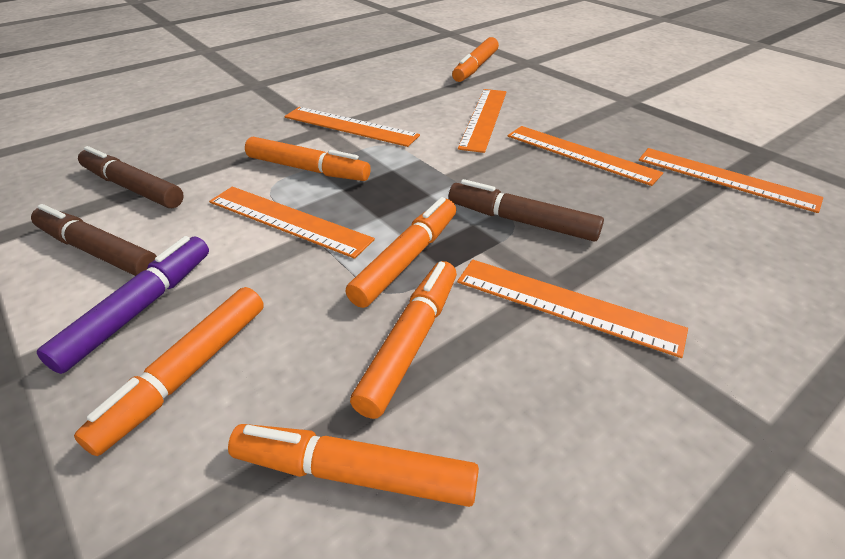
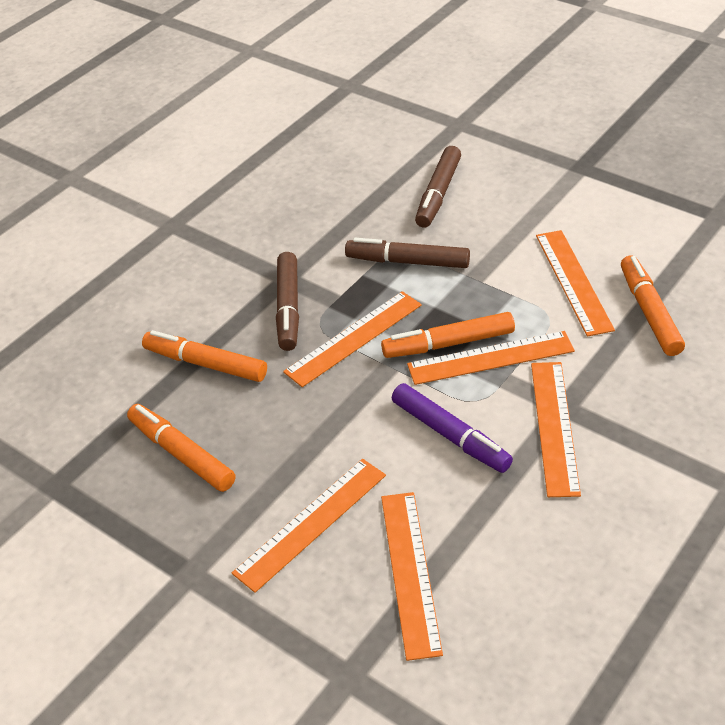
orange marker: [74,287,264,456] [228,424,479,507] [245,137,371,181] [345,197,456,308] [350,261,457,419] [452,37,499,82] = 6 -> [127,404,235,492] [142,330,267,382] [381,312,515,358] [621,255,685,356] = 4

